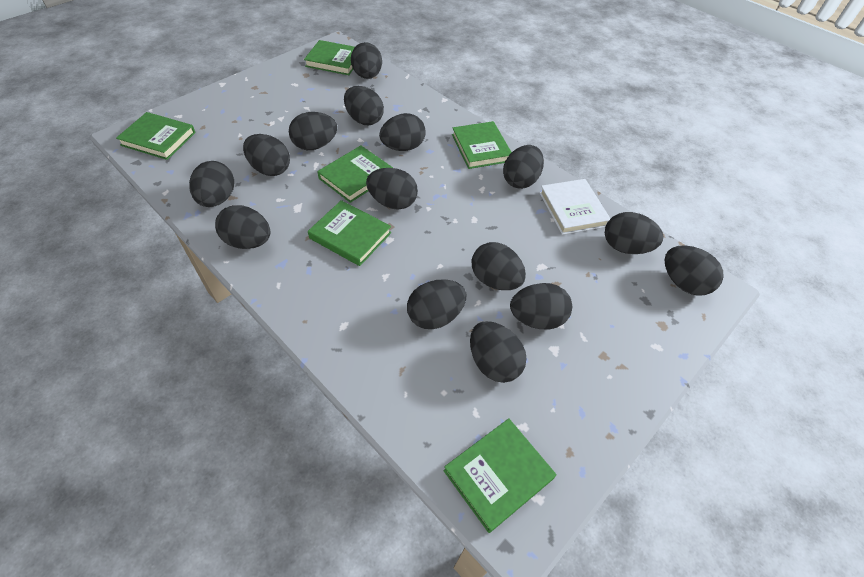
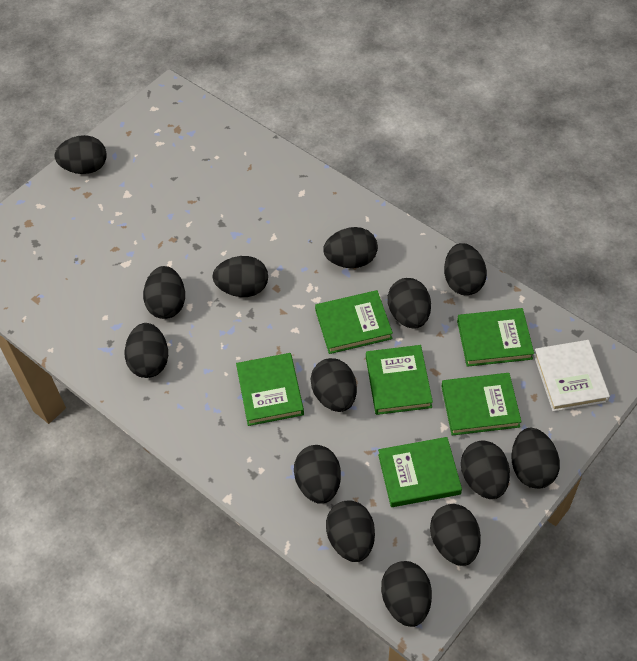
black egg: [189,161,234,207] [215,205,270,249] [243,134,290,176] [289,112,337,150] [344,86,384,125] [351,42,382,79] [366,168,418,210] [379,113,425,151] [407,279,466,329] [470,321,527,383] [472,242,526,290] [503,145,544,189] [510,283,572,329] [605,212,664,254] [665,245,724,296] = 15 -> [54,135,107,174] [125,323,168,378] [143,266,185,319] [212,256,268,297] [294,445,341,504] [311,358,357,412] [323,227,378,268] [326,500,375,562] [381,561,432,627] [388,278,431,329] [430,504,481,566] [444,243,487,295] [461,440,510,499] [512,428,560,489] = 14

